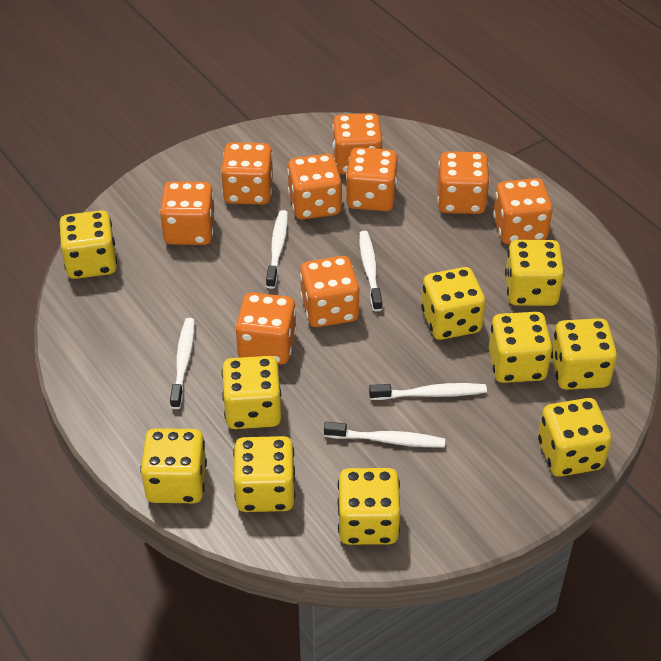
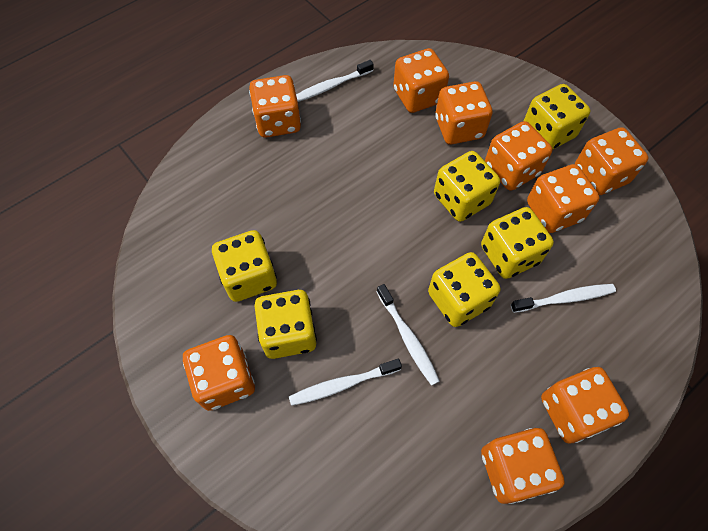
white toothbrush: [170,318,195,409] [266,210,288,289] [324,422,445,448] [359,231,382,311] [369,383,487,400] = 5 -> [289,359,402,406] [296,60,374,102] [377,284,440,386] [511,284,616,313] = 4
yellow dice: [59,210,117,279] [140,428,207,503] [222,356,281,429] [233,436,295,512] [337,468,400,545] [421,267,485,340] [489,312,553,383] [505,240,564,306] [538,398,612,477] [551,318,617,390] = 10 -> [212,230,277,302] [255,290,317,359] [428,252,500,327] [434,151,500,222] [481,207,554,279] [524,84,591,149] = 6

